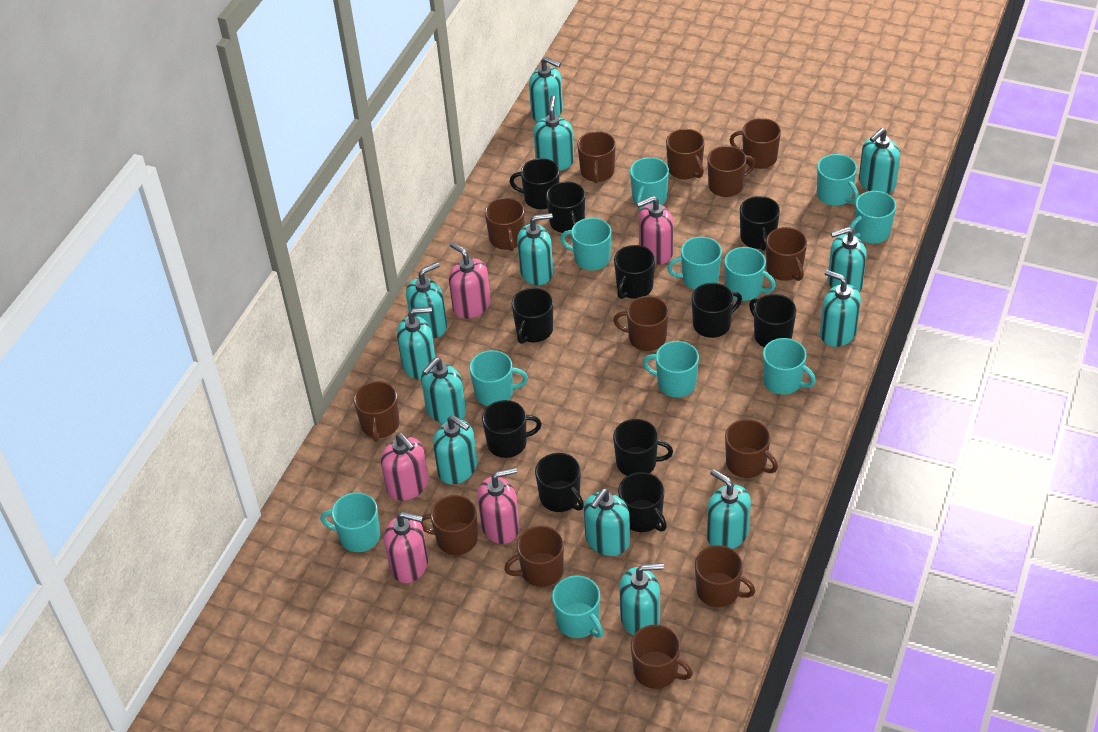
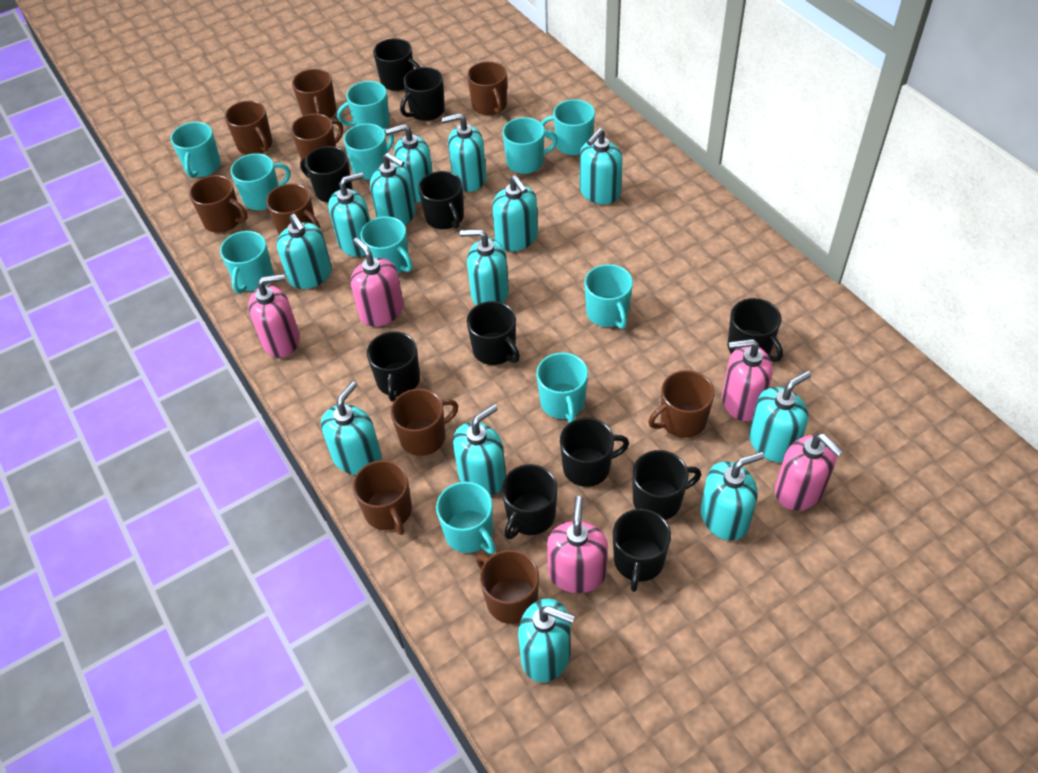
brown mug: [354,381,400,442] [420,495,478,555] [485,198,524,251] [504,526,564,587] [577,131,616,183] [613,296,669,351] [631,624,693,689] [666,129,705,179] [695,545,755,607] [707,146,755,197] [725,419,778,478] [730,118,781,169] [766,227,807,281] = 13 -> [189,175,248,233] [225,101,272,155] [266,183,320,235] [291,114,343,160] [292,69,336,118] [353,460,412,535] [391,389,458,456] [467,61,507,115] [476,550,539,624] [648,370,715,438] = 10

